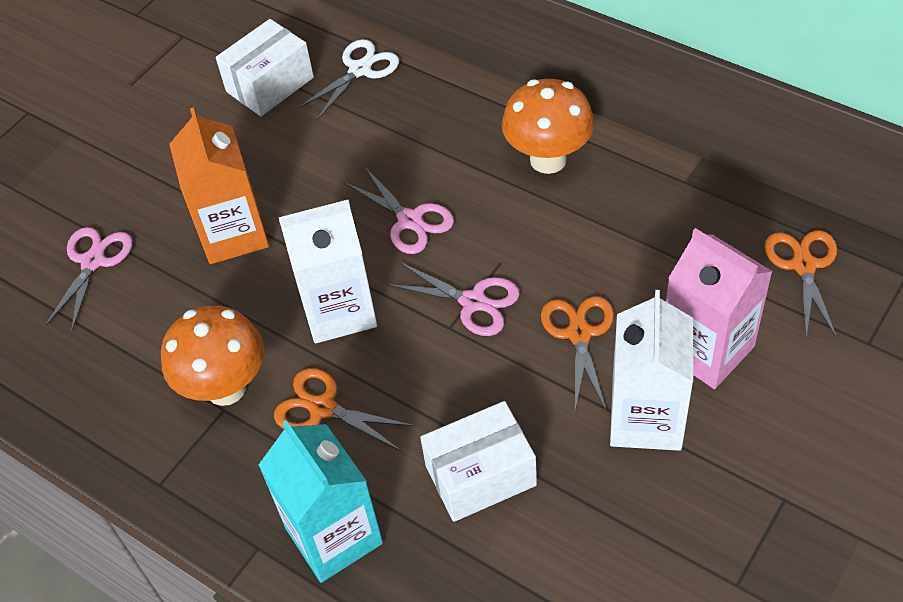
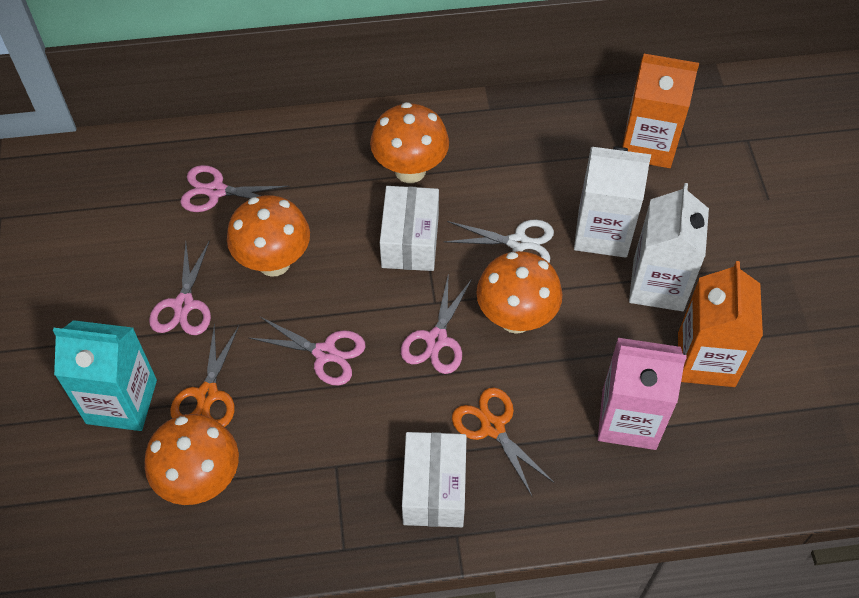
orange carton: [169,108,269,264] = 1 -> [622,54,699,168] [678,261,763,387] = 2
orange mushroom: [161,306,264,406] [502,79,594,174] = 2 -> [145,414,239,505] [227,195,310,277] [370,102,449,183] [476,251,562,334] = 4
orange scissors: [274,368,415,451] [541,296,614,410] [765,230,837,338] = 3 -> [170,323,239,427] [452,388,554,496] = 2
pink scissors: [44,227,133,333] [344,166,454,254] [386,262,520,336] = 3 -> [149,240,211,335] [180,165,290,212] [249,316,366,385] [401,273,472,374] = 4

